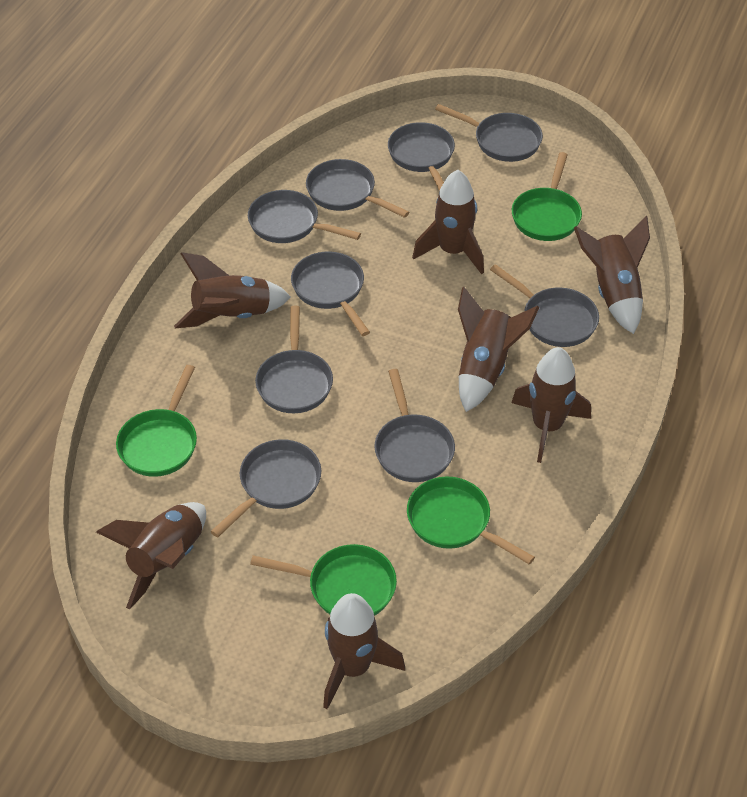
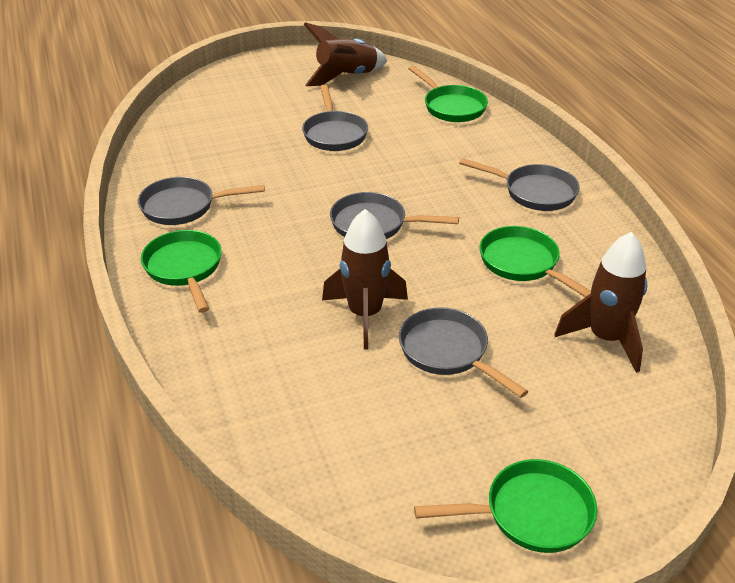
brown rocket: [96,502,206,609] [174,252,291,328] [323,593,405,709] [412,170,484,274] [458,287,539,412] [511,347,591,463] [574,216,650,334] = 7 -> [304,22,387,86] [322,209,408,350] [554,232,647,373] = 3
grey pan: [210,439,321,537] [248,190,361,243] [255,306,333,413] [291,252,370,336] [306,159,409,218] [374,369,455,482] [388,122,455,191] [435,104,543,162] [490,264,599,347] = 9 -> [138,177,265,225] [302,85,368,151] [330,192,459,239] [399,307,528,398] [459,158,580,211] = 5

